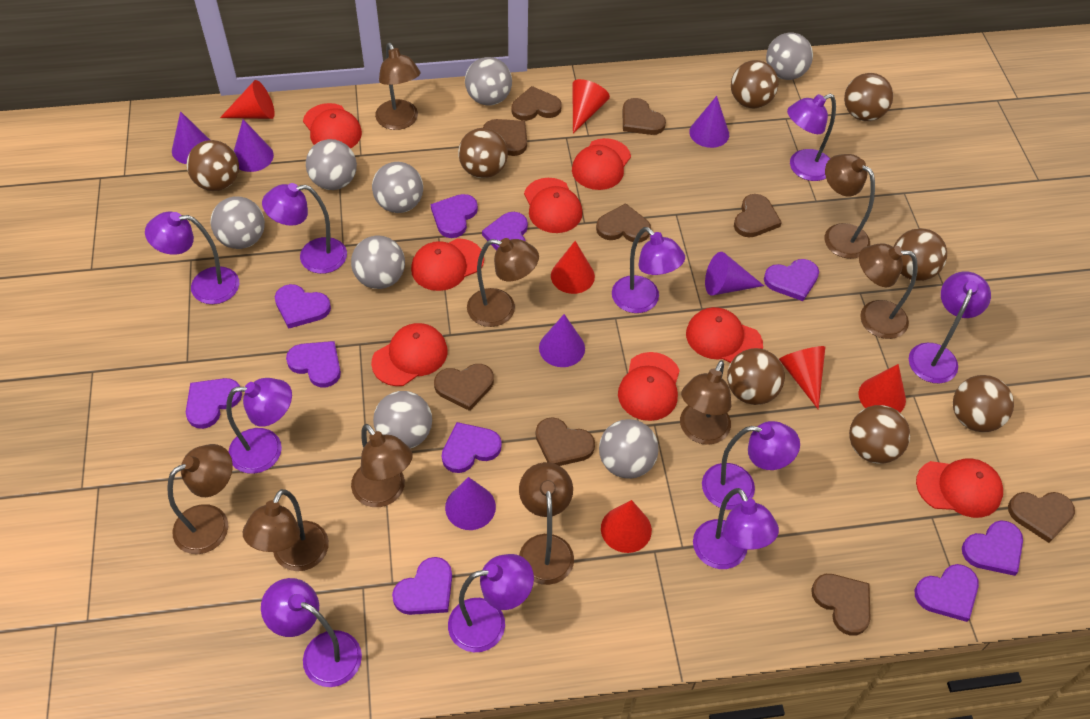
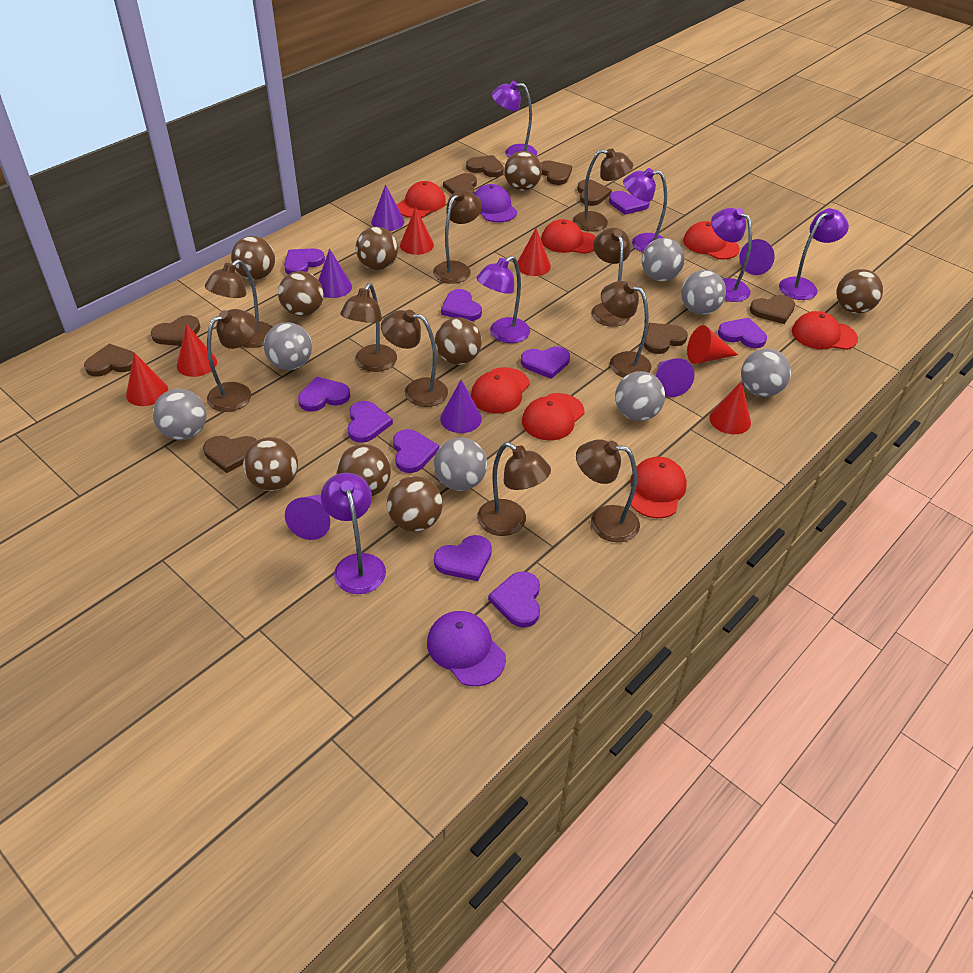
brown ball: [187,140,239,191] [458,128,508,178] [727,348,785,405] [731,60,778,108] [844,73,893,121] [849,405,910,464] [894,228,947,281] [953,375,1014,432] = 8 -> [231,236,275,280] [243,437,298,491] [278,271,323,317] [336,444,391,496] [356,227,398,270] [387,476,442,532] [435,317,482,365] [504,151,542,191] [836,269,883,314] = 9
brown lamp: [167,444,233,554] [243,489,329,571] [351,424,413,507] [375,43,420,130] [467,238,539,327] [519,462,574,585] [680,360,731,445] [824,154,875,259] [859,243,918,339] = 9 -> [205,259,272,348] [207,309,257,412] [340,283,397,372] [381,310,448,407] [433,190,482,284] [477,442,551,536] [573,148,633,231] [576,439,640,543] [591,228,631,327] [601,281,652,378] = 10
grey ball: [210,196,265,249] [306,139,357,190] [351,235,405,289] [372,162,423,213] [373,391,432,448] [465,57,512,106] [599,419,659,479] [766,32,813,80] = 8 -> [153,389,206,440] [264,322,312,370] [434,437,487,491] [615,371,665,421] [642,238,685,281] [681,270,726,315] [741,348,791,397] = 7
purple cap: none = 0 -> [427,611,506,686] [474,184,517,222] = 2
purple lamp: [145,212,239,304] [226,378,292,474] [261,578,362,687] [262,183,347,274] [448,554,534,652] [612,227,685,313] [693,488,779,569] [702,421,800,510] [787,94,836,181] [909,271,991,383] = 10 -> [321,473,386,594] [476,256,530,343] [492,81,537,157] [623,168,667,253] [711,208,752,302] [779,208,849,300] = 6
red cap: [303,103,362,149] [371,323,448,386] [411,238,484,291] [524,178,582,233] [572,138,631,190] [618,352,680,421] [686,307,763,363] [916,458,1003,518] = 8 -> [397,181,446,218] [471,367,530,414] [522,393,584,440] [541,219,596,254] [630,457,687,518] [683,221,740,260] [792,311,858,350] = 7

